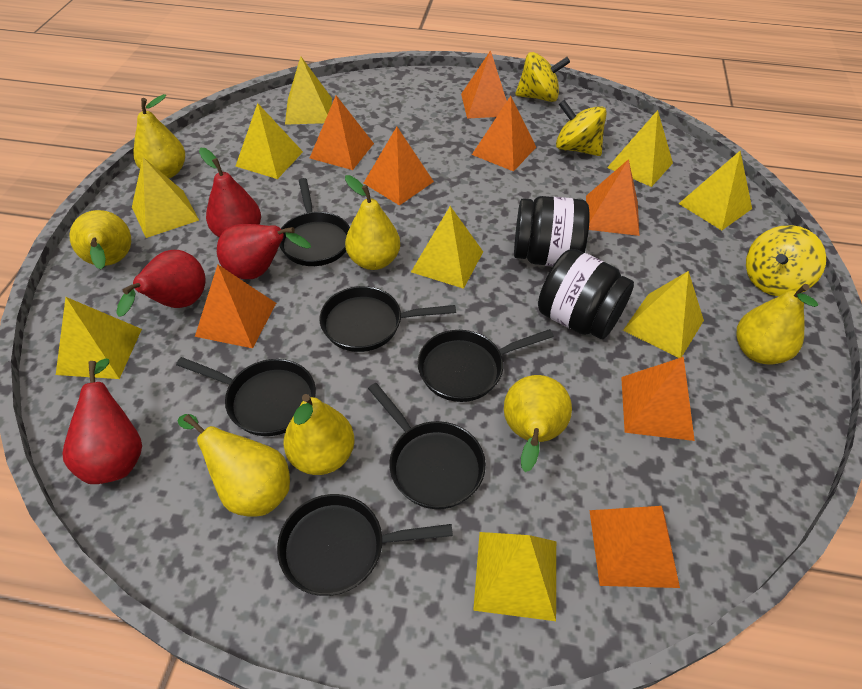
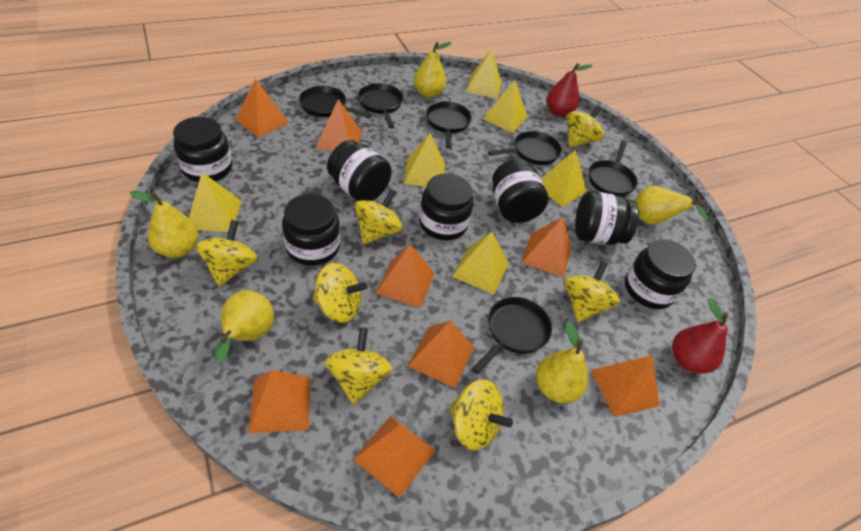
black jar: [514,196,590,266] [538,249,634,339] = 2 -> [173,117,232,182] [282,194,340,266] [327,140,392,201] [419,173,473,240] [492,159,548,223] [575,191,639,245] [625,240,696,309] = 7
red pear: [62,358,142,484] [116,250,206,317] [199,148,261,238] [217,224,311,279] = 4 -> [547,63,593,117] [672,298,728,374] = 2
yellow pear: [69,210,131,269] [133,94,185,178] [178,414,290,517] [283,394,355,475] [345,175,400,270] [504,375,572,472] [736,284,818,364] = 7 -> [130,191,199,258] [215,290,274,364] [414,42,452,97] [536,321,588,403] [634,186,709,225] = 5
yellow pyramid: [56,297,142,379] [132,157,199,238] [236,103,303,179] [285,56,332,125] [411,206,483,289] [473,532,556,621] [607,110,673,187] [623,271,704,358] [679,151,752,230] = 9 -> [189,172,241,232] [404,133,445,187] [452,232,509,295] [466,49,502,99] [483,80,527,133] [541,150,587,207] = 6
yellow spinning top: [515,52,570,102] [556,100,607,156] [746,225,826,296] = 3 -> [196,220,258,286] [313,263,367,323] [325,328,392,404] [355,189,403,244] [449,379,513,451] [564,261,620,322] [567,105,604,147] = 7

